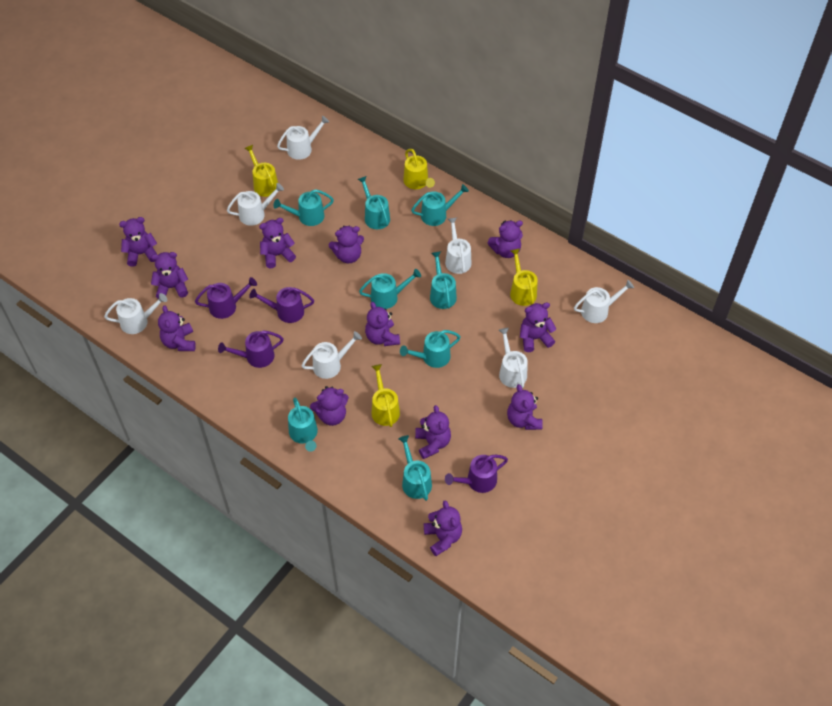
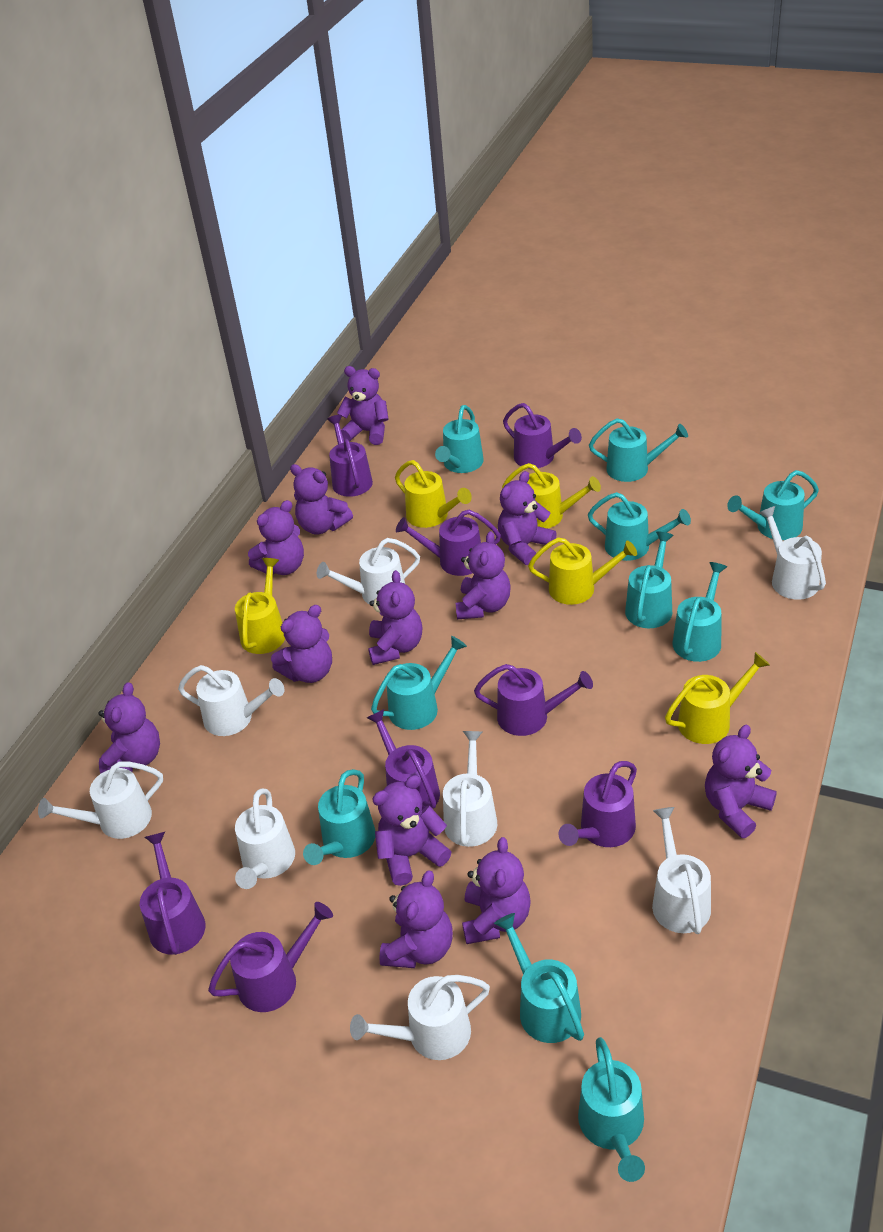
purple watering can: [195,277,257,319] [218,331,284,368] [249,287,314,323] [445,455,508,493] = 4 -> [140,832,205,955] [208,902,333,1012] [327,415,373,497] [367,709,440,810] [396,510,501,576] [474,664,593,736] [503,403,582,469] [559,761,637,847] = 8
turquoise watering can: [273,189,334,226] [288,398,318,452] [358,176,390,229] [359,269,421,309] [398,435,432,501] [400,330,461,368] [411,184,469,226] [430,251,457,309] = 8 -> [303,769,375,865] [371,636,467,730] [435,405,484,473] [494,913,584,1043] [578,1037,645,1182] [588,492,691,561] [589,418,688,482] [625,532,674,628] [673,562,727,662] [727,470,819,540] = 10
white watering can: [104,293,167,334] [227,183,284,226] [277,116,329,160] [301,331,362,379] [445,218,472,274] [499,328,528,388] [574,280,634,323] = 7 -> [38,762,163,839] [178,665,285,736] [235,789,295,889] [317,538,420,605] [350,975,490,1060] [443,731,497,847] [652,807,711,934] [759,506,826,600] = 8
yellow watering can: [244,145,278,197] [371,364,400,427] [403,149,435,189] [510,249,538,306] = 4 -> [235,558,285,654] [395,460,472,528] [502,463,601,528] [528,537,637,605] [665,652,770,744] = 5

